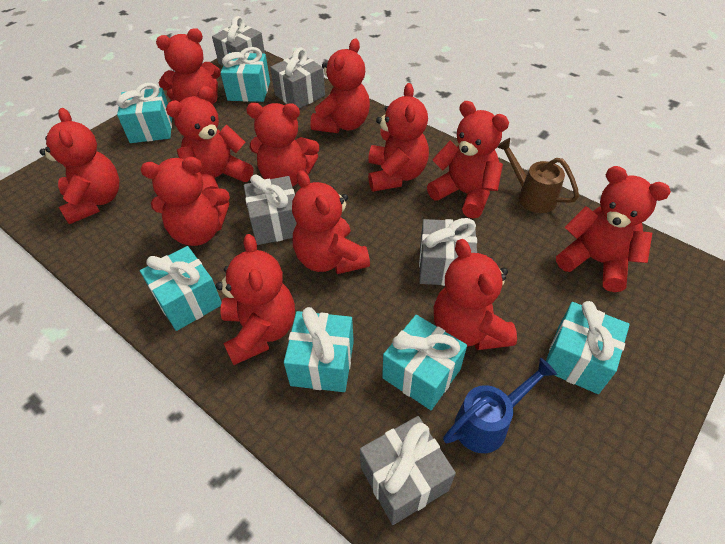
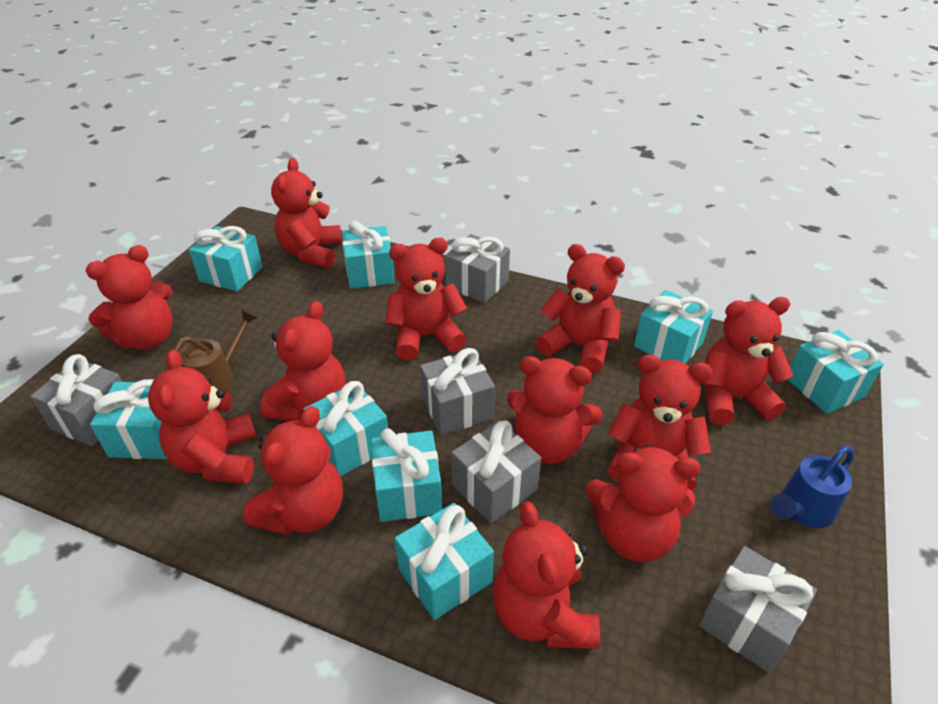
turquoise gift: [116,83,172,143] [140,246,222,331] [220,47,270,102] [284,307,354,392] [382,315,467,410] [546,301,630,394] = 6 -> [90,379,167,459] [189,226,263,291] [303,381,388,477] [342,220,394,289] [371,428,442,522] [395,503,494,620] [634,290,713,363] [787,330,884,414] = 8

